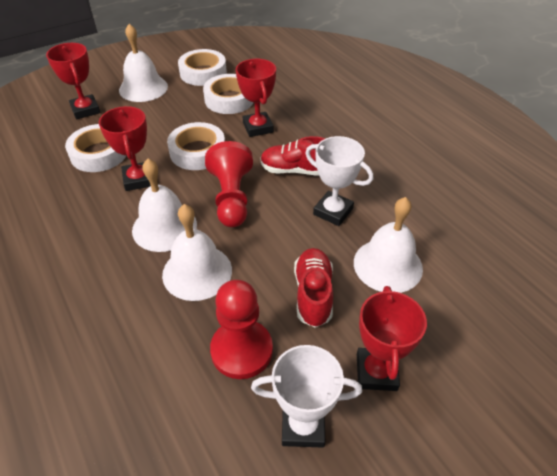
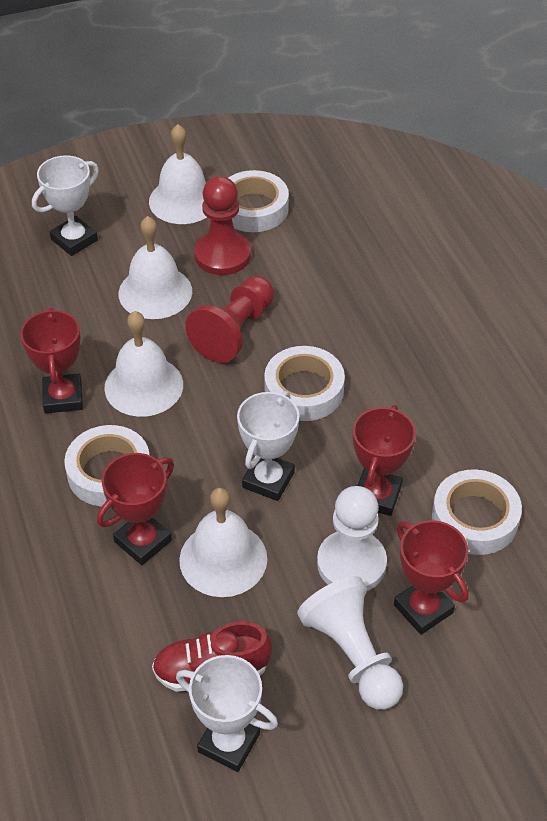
red shoe: [260,136,326,176] [294,248,333,328] = 2 -> [152,622,272,692] = 1
white pawn: none = 0 -> [297,576,403,710] [317,486,387,591] = 2
white trophy: [251,345,362,448] [305,136,373,226] = 2 -> [32,155,99,256] [176,655,278,772] [237,391,299,501] = 3

